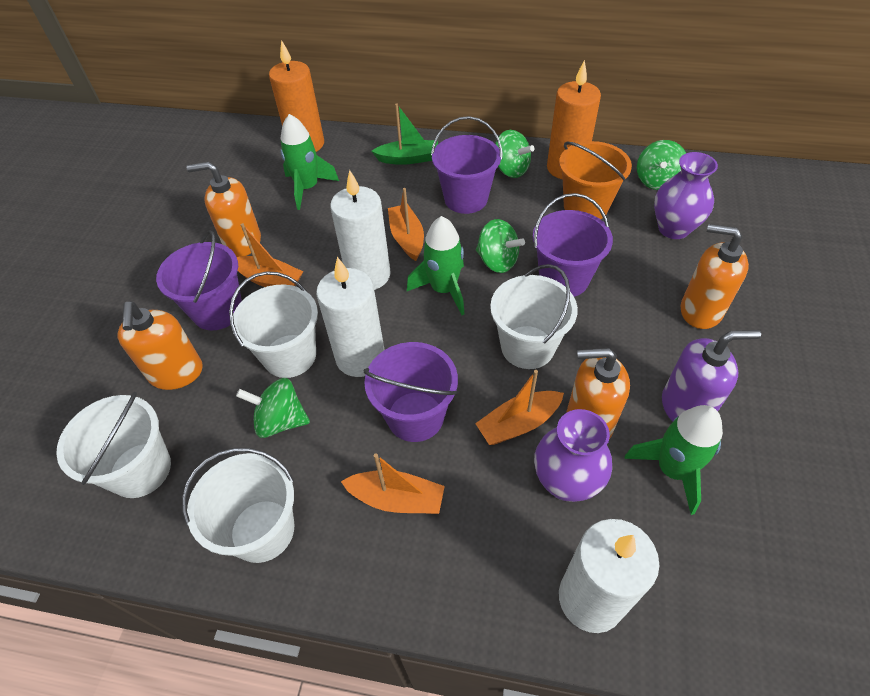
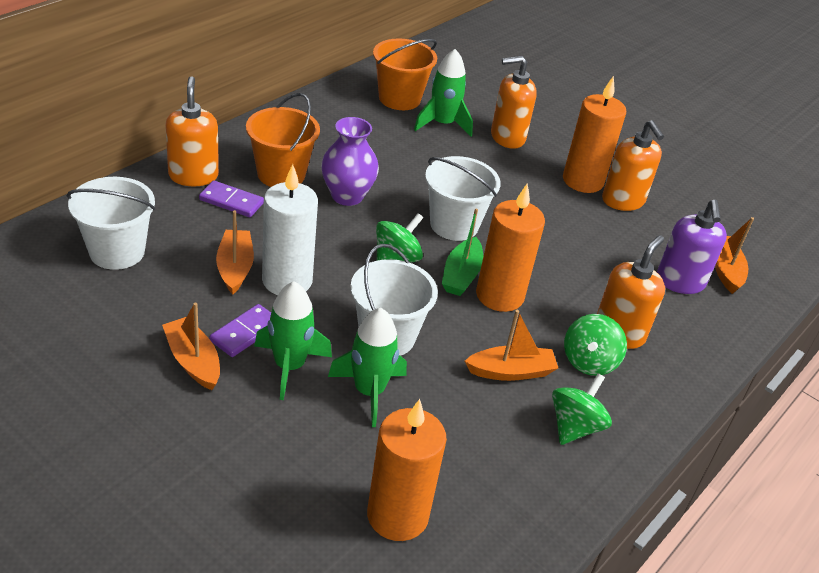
green spinning top: [236,378,310,438] [476,219,525,273] [495,130,535,178] [637,140,686,190] = 4 -> [376,213,423,262] [552,373,612,445] [564,314,627,376] = 3
orange bucket: [559,141,632,219] = 1 -> [246,93,320,187] [373,38,437,110] = 2
orange candle: [269,40,324,152] [547,60,601,179] = 2 -> [367,399,447,541] [476,183,545,312] [563,76,626,193] = 3
purple bucket: [156,230,242,330] [364,342,458,442] [431,116,502,214] [533,193,613,297] = 4 -> none = 0
purple domino: none = 0 -> [199,180,264,217] [210,304,271,357] = 2
purple vase: [534,409,612,502] [654,152,718,239] = 2 -> [321,117,379,206] = 1
white bucket: [56,392,171,498] [182,448,294,563] [229,271,318,378] [490,264,578,369] = 4 -> [67,177,155,270] [350,244,438,356] [425,156,501,241] = 3
white candle: [316,257,385,377] [330,170,391,290] [559,519,659,633] = 3 -> [262,164,318,295] = 1

